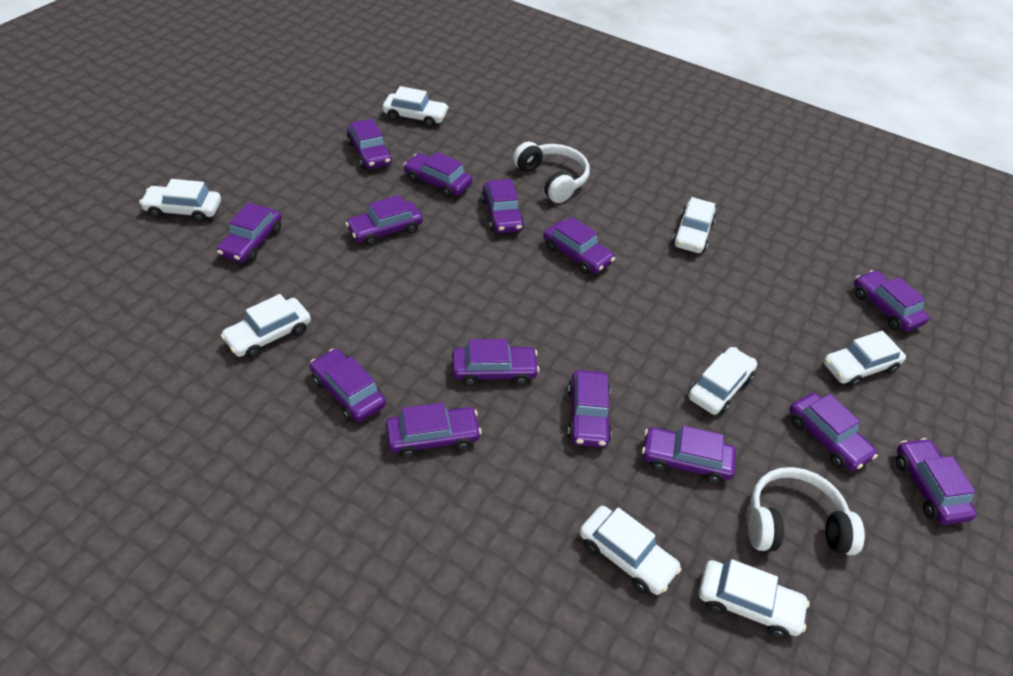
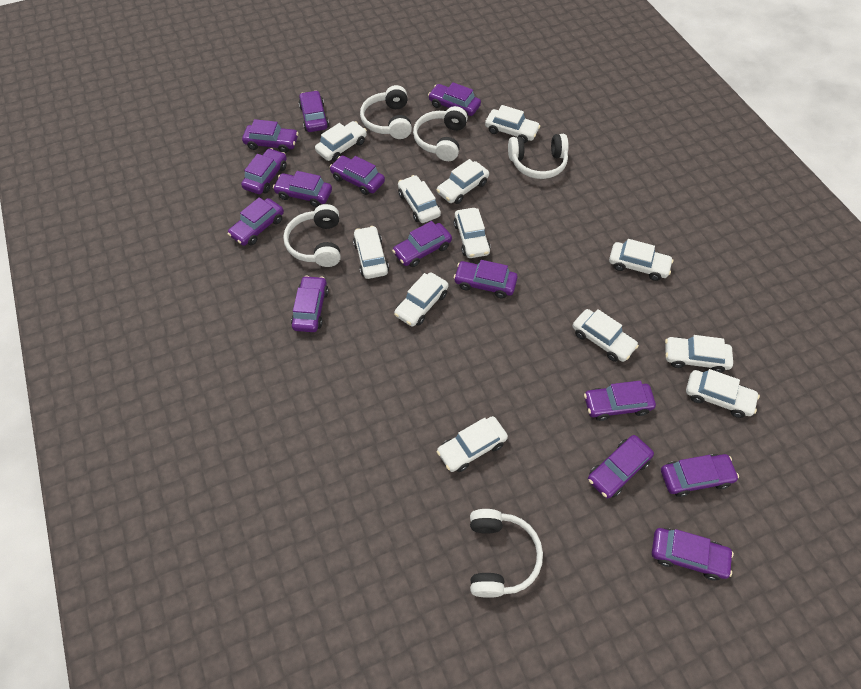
white car: [139,179,221,222] [221,294,311,359] [383,86,449,127] [579,506,682,595] [672,197,716,253] [688,347,757,415] [699,559,810,638] [823,331,906,387] = 8 -> [315,121,367,162] [353,226,389,279] [394,273,449,327] [398,175,441,223] [436,159,489,204] [437,416,508,472] [454,208,491,258] [485,105,540,143] [573,309,639,362] [609,239,673,281] [665,335,733,373] [686,369,760,418] = 12
white headphones: [513,141,590,203] [748,467,865,555] = 2 -> [283,204,341,267] [360,85,412,139] [413,106,468,161] [470,509,543,598] [508,134,569,179] = 5

